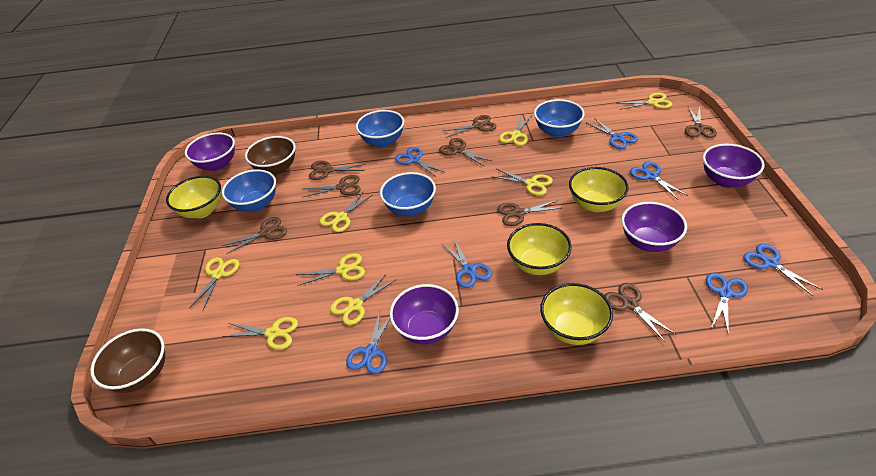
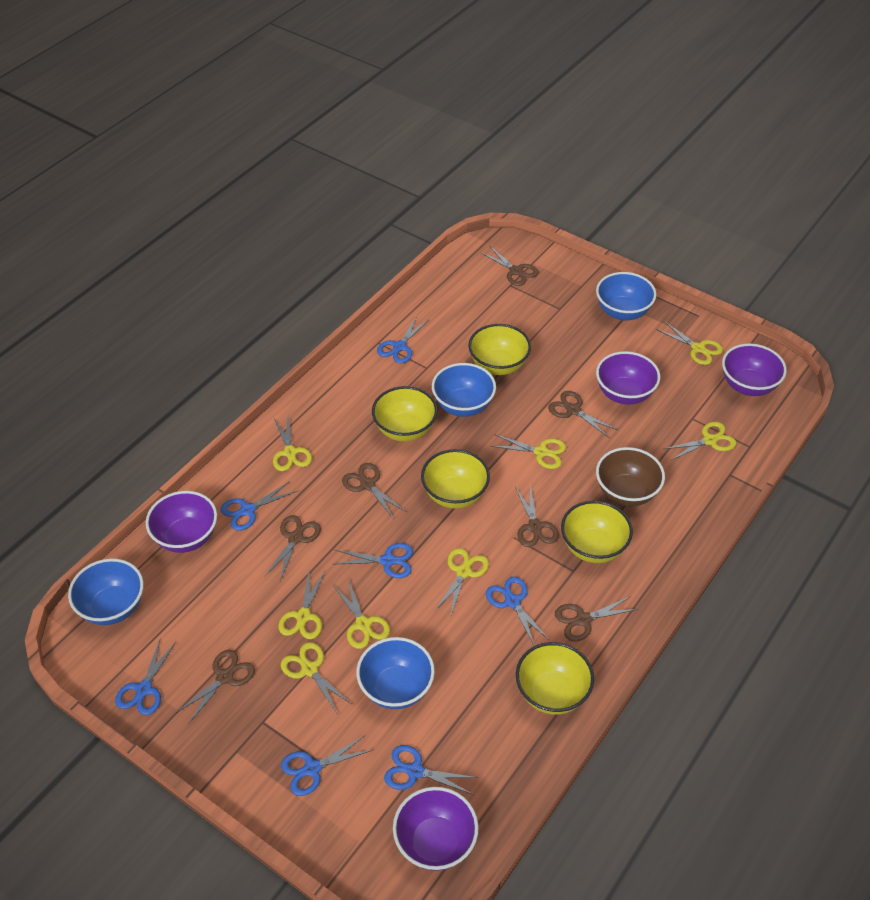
brown bowl: [90,328,165,393] [245,136,296,175] = 2 -> [596,447,665,506] = 1
brown scissors: [222,217,287,254] [303,175,361,197] [309,161,365,180] [439,138,491,166] [443,115,497,138] [497,200,561,226] [604,283,676,342] [685,107,717,138] = 8 -> [176,650,255,723] [265,515,321,581] [342,463,406,519] [480,246,539,286] [515,484,559,547] [548,391,618,438] [555,596,638,641] = 7
yellow bowl: [166,176,221,218] [507,223,572,275] [540,283,613,345] [569,167,629,212] = 4 -> [372,386,438,442] [421,449,490,509] [468,324,531,375] [516,642,594,715] [561,501,633,563] = 5

